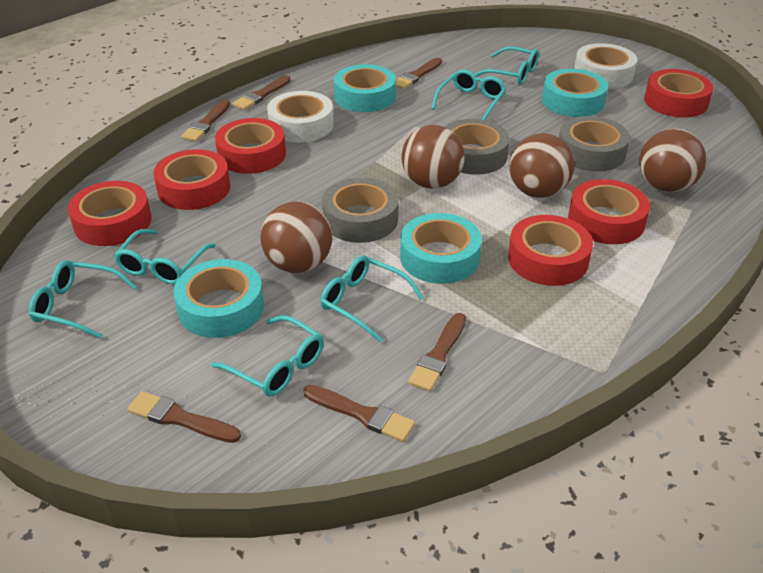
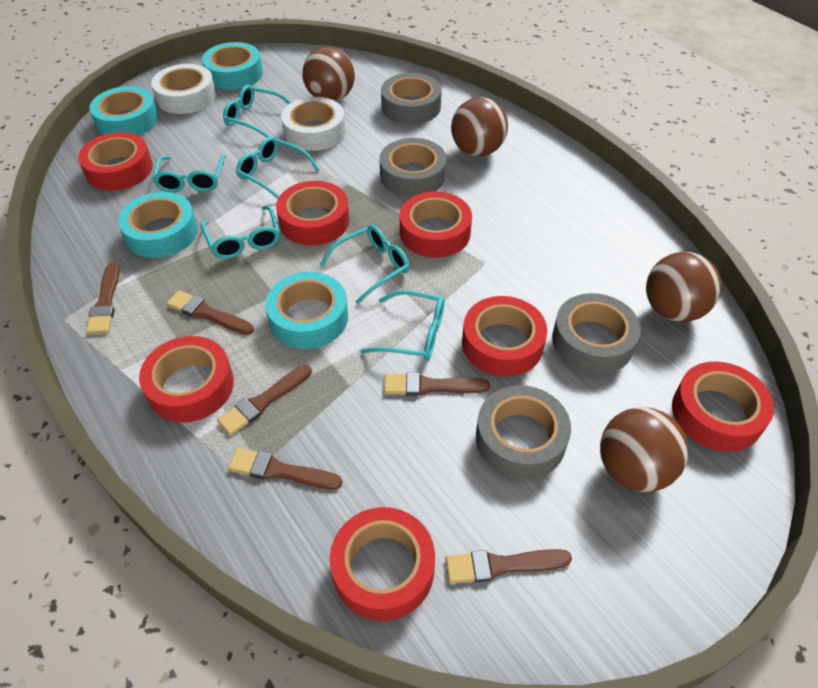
grey tape: [322,178,399,243] [445,119,510,175] [559,116,630,171] = 3 -> [379,138,447,197] [381,73,442,124] [476,385,571,479] [552,293,641,374] = 4
red tape: [68,181,151,246] [154,149,230,210] [215,118,286,174] [508,215,593,286] [568,179,650,244] [644,69,713,118] = 6 -> [78,132,153,191] [139,336,234,423] [276,181,350,246] [330,507,435,621] [399,191,472,258] [462,296,547,377] [672,361,774,452] = 7

